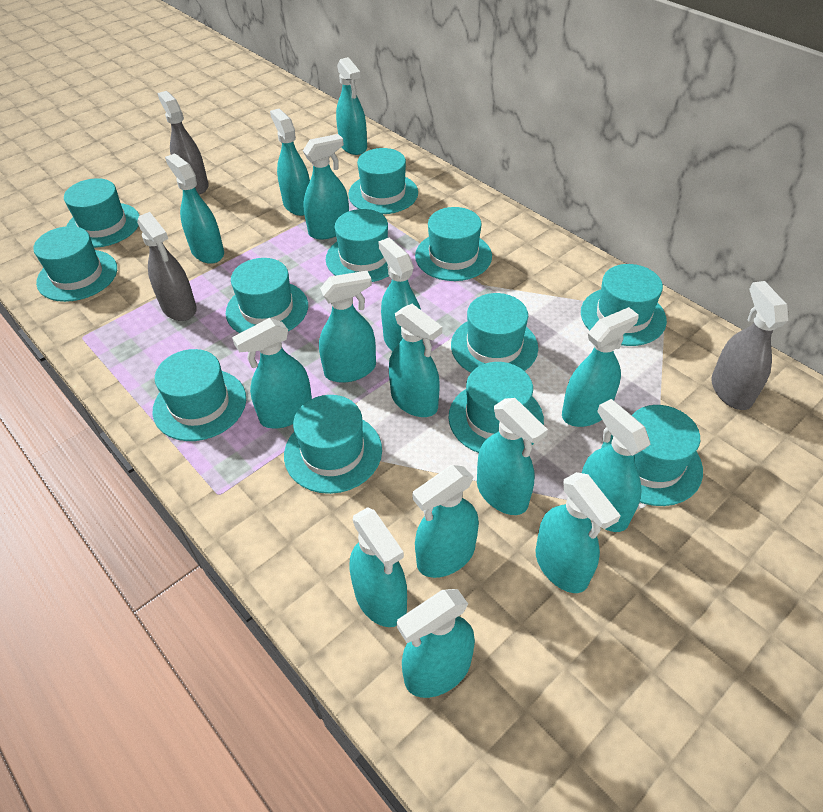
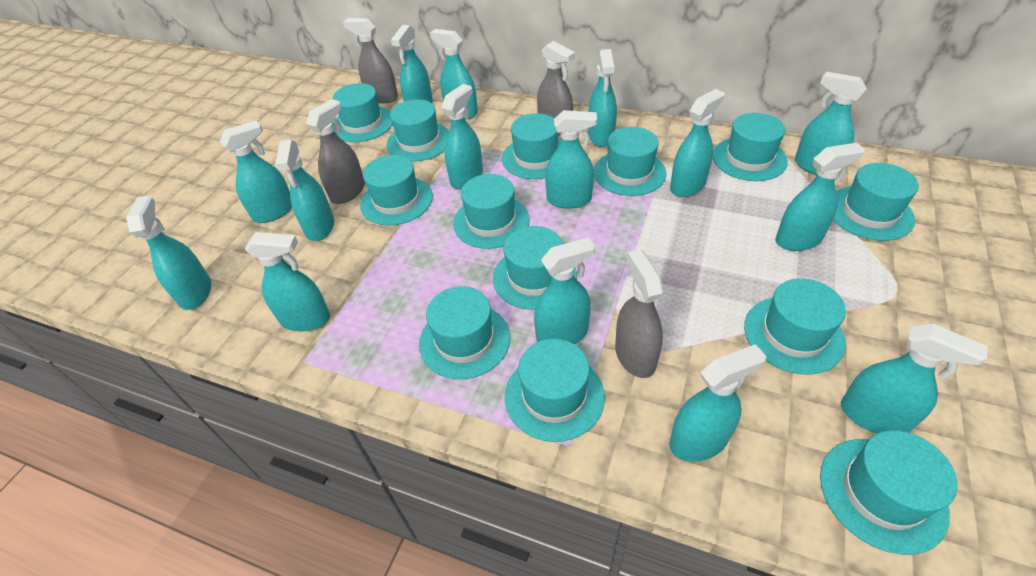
grey spray bottle: [137,212,197,321] [157,91,209,195] [711,281,789,410] = 3 -> [306,99,365,204] [343,18,398,103] [537,41,575,136] [615,249,663,378] = 4
turquoise hat: [33,226,117,302] [64,178,140,248] [152,349,246,441] [226,258,308,333] [284,395,382,494] [326,209,396,282] [348,148,418,214] [415,207,492,281] [448,362,544,453] [451,293,538,372] [581,264,667,346] [601,405,703,506] = 12 -> [333,83,393,142] [360,155,433,225] [386,99,449,162] [419,287,510,379] [453,174,530,249] [493,226,577,310] [502,113,560,179] [505,339,605,442] [594,127,667,196] [713,113,788,181] [744,278,846,374] [820,430,958,555] [833,163,919,241] = 13

